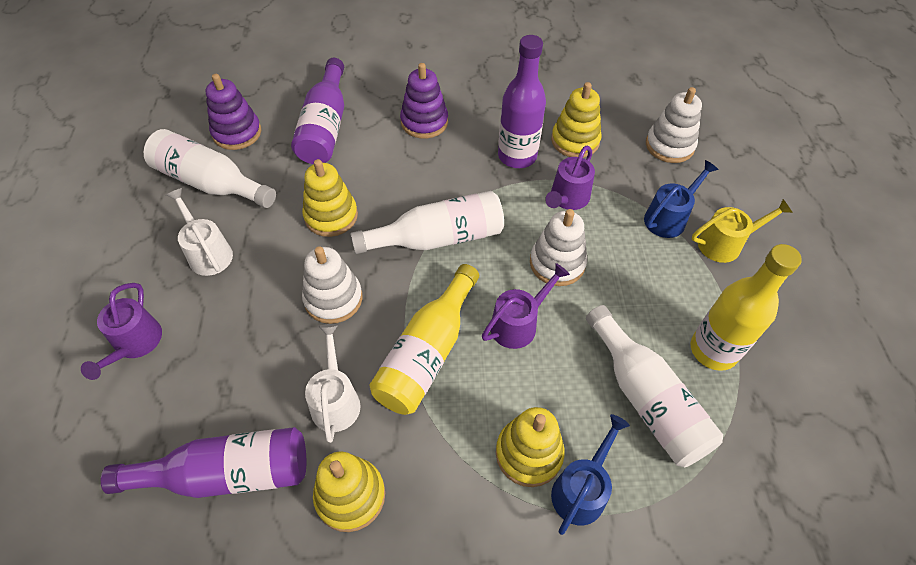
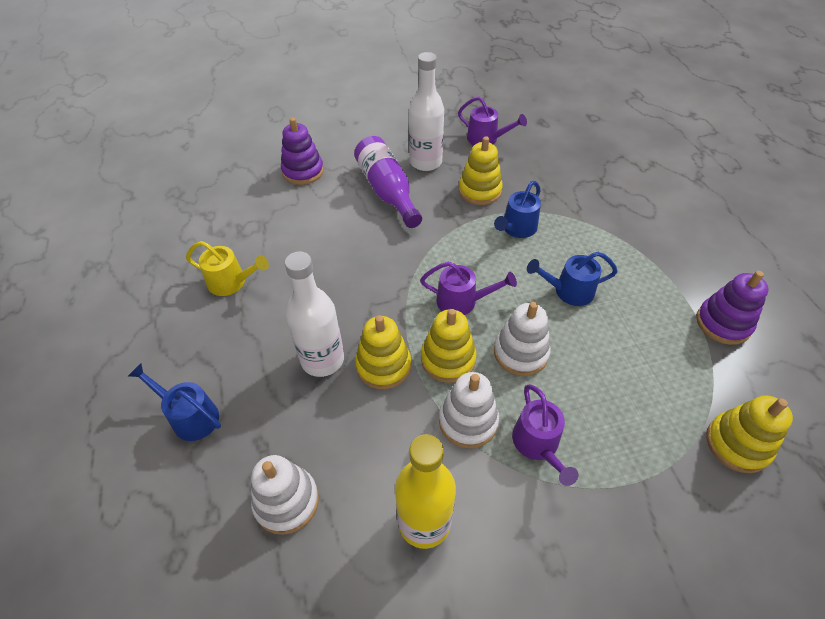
blue watering can: [551,414,630,535] [644,160,719,238] = 2 -> [128,363,221,441] [494,181,541,238] [527,252,618,306] = 3
purple bottle: [101,427,306,498] [291,58,344,164] [498,35,546,168] = 3 -> [354,136,422,228] = 1
white bottle: [144,129,276,208] [350,191,504,254] [586,305,723,467] = 3 -> [285,251,344,377] [409,52,444,171] = 2
white watering can: [166,188,233,276] [305,324,361,443] = 2 -> none = 0
yellow bottle: [369,264,479,415] [691,244,802,371] = 2 -> [395,434,456,549] = 1

